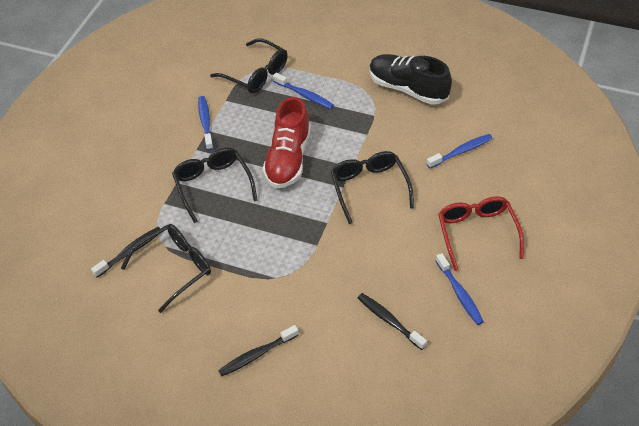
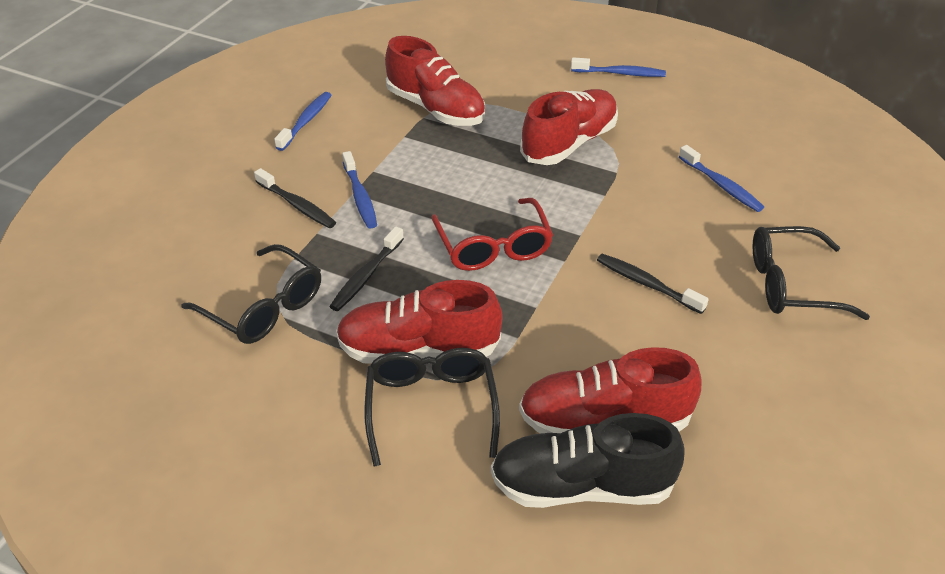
black glasses: [121,224,211,313] [172,148,258,223] [210,38,288,93] [331,151,414,224] = 4 -> [181,244,321,344] [365,348,500,467] [753,226,870,320] = 3
red shoe: [262,97,311,189] = 1 -> [336,280,503,364] [385,36,485,126] [519,347,701,433] [520,89,618,165] = 4

